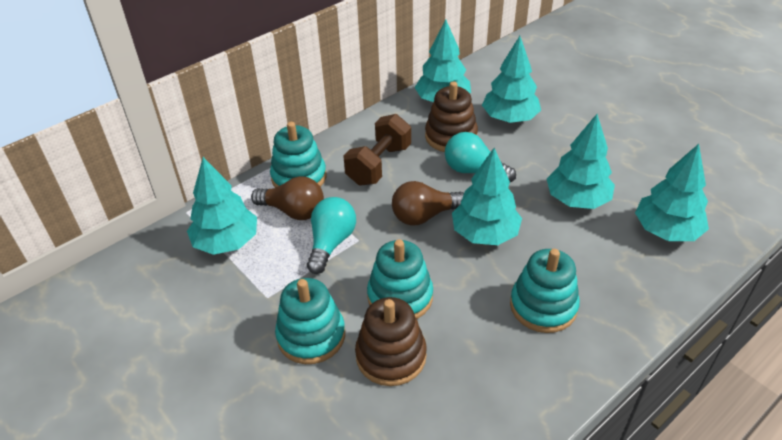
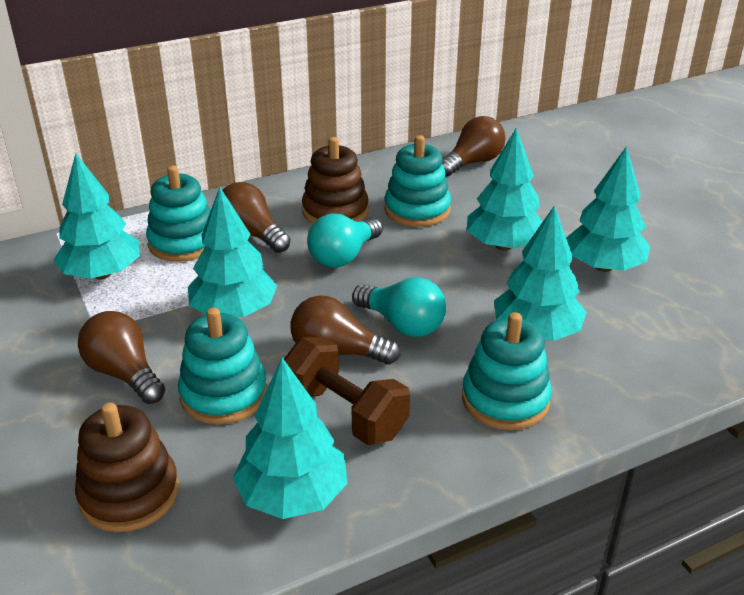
brown light bulb: [251,176,324,220] [392,181,464,225] = 2 -> [78,311,165,404] [222,182,291,253] [290,296,400,365] [442,116,505,176] = 4

